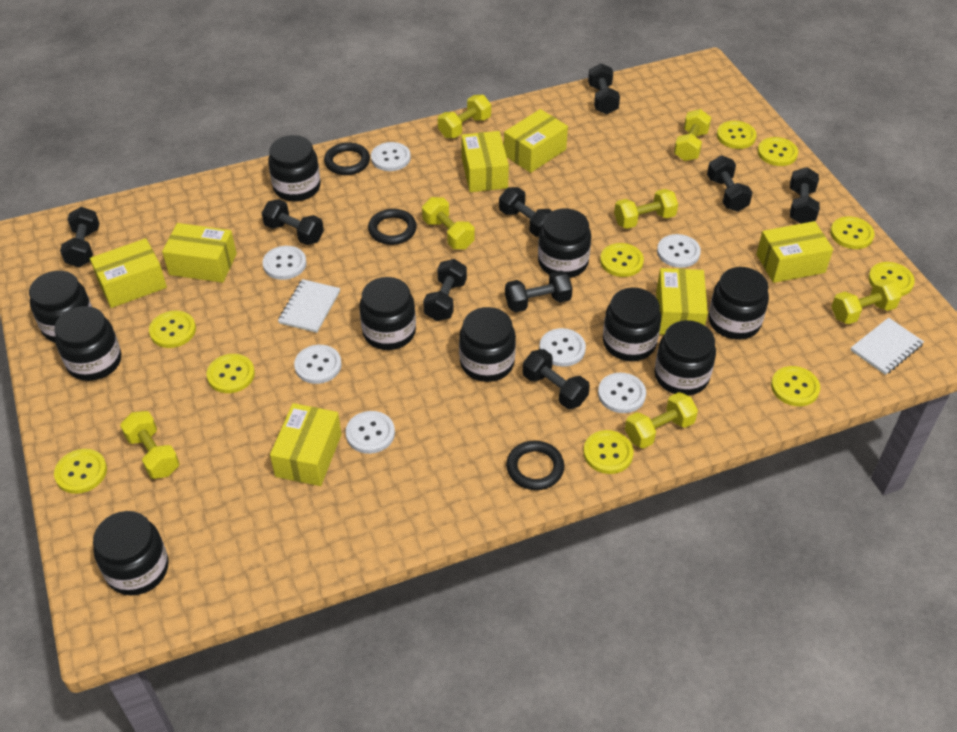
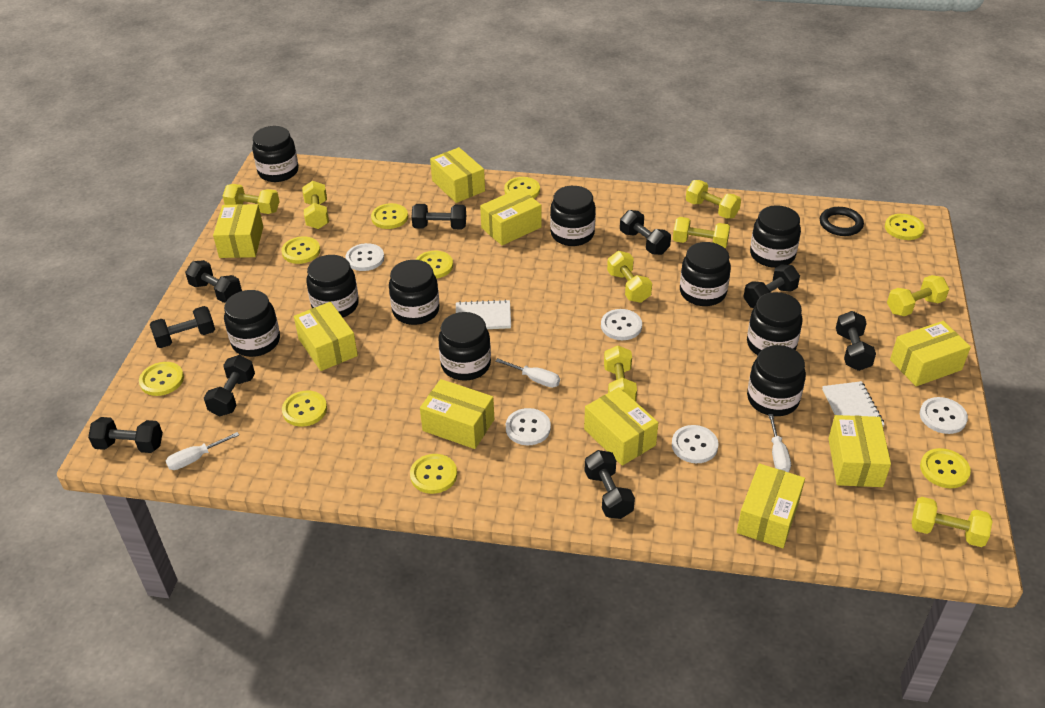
black ring: [324,142,370,175] [368,209,417,245] [506,441,564,490] = 3 -> [820,207,864,236] = 1
white button: [263,246,307,280] [294,345,342,384] [345,411,395,454] [371,142,411,171] [539,328,586,367] [598,373,646,413] [657,234,701,268] = 7 -> [345,243,384,271] [506,408,551,445] [601,309,642,340] [672,425,718,463] [920,397,968,434] = 5
white screwdriver: none = 0 -> [166,432,239,470] [496,358,560,388] [768,414,791,472] = 3
yellow box: [90,238,167,308] [162,223,237,283] [270,403,342,486] [461,131,509,192] [504,109,568,173] [656,268,708,335] [756,221,833,283] = 7 -> [213,204,263,258] [294,302,358,371] [420,379,494,449] [430,147,485,203] [480,188,542,246] [584,387,658,466] [737,463,805,548] [828,415,891,487] [890,321,971,386] = 9
yellow button: [54,449,107,494] [149,311,196,348] [206,354,255,393] [583,430,634,474] [600,243,644,277] [717,121,757,149] [758,137,798,166] [771,366,820,406] [830,216,875,249] [868,262,915,296] = 10 -> [139,362,184,396] [282,236,320,264] [282,391,327,427] [371,203,408,229] [410,454,457,494] [416,251,453,278] [504,177,540,198] [885,214,924,240] [920,448,971,488] = 9
yellow dumbbell: [120,411,180,479] [422,197,475,249] [438,95,491,138] [614,189,678,229] [625,392,698,449] [674,109,711,161] [831,279,902,324] = 7 -> [223,184,280,214] [302,181,329,229] [604,345,637,402] [607,251,652,303] [673,217,730,248] [686,180,741,219] [887,275,949,316] [912,497,993,547] = 8

